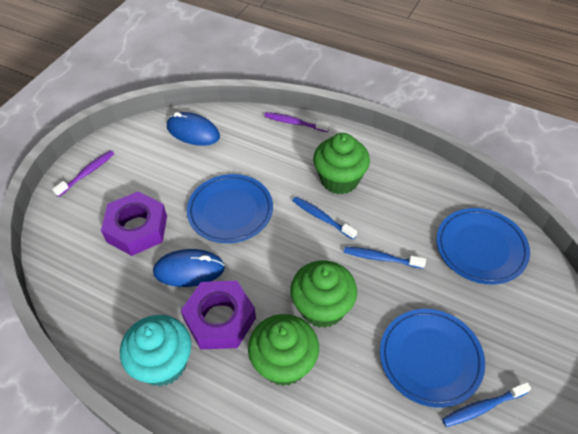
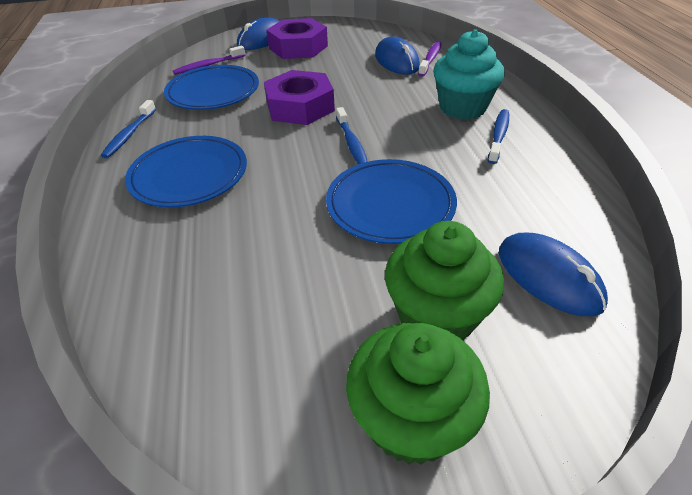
blue mouse: [153,249,225,287] [167,112,220,146] = 2 -> [237,17,280,50] [375,36,420,75] [499,233,608,316] = 3
green cupcake: [248,314,319,386] [290,261,357,328] [313,133,370,195] = 3 -> [346,323,490,465] [385,221,504,340] = 2

